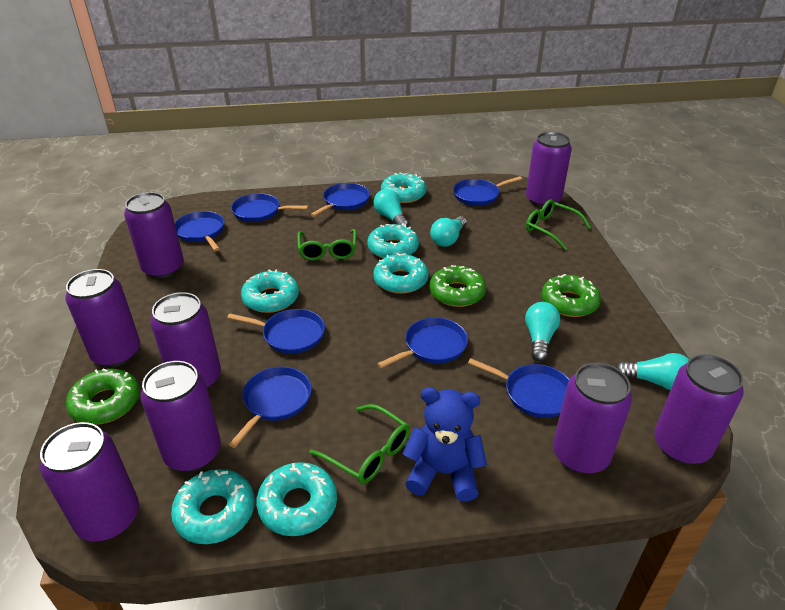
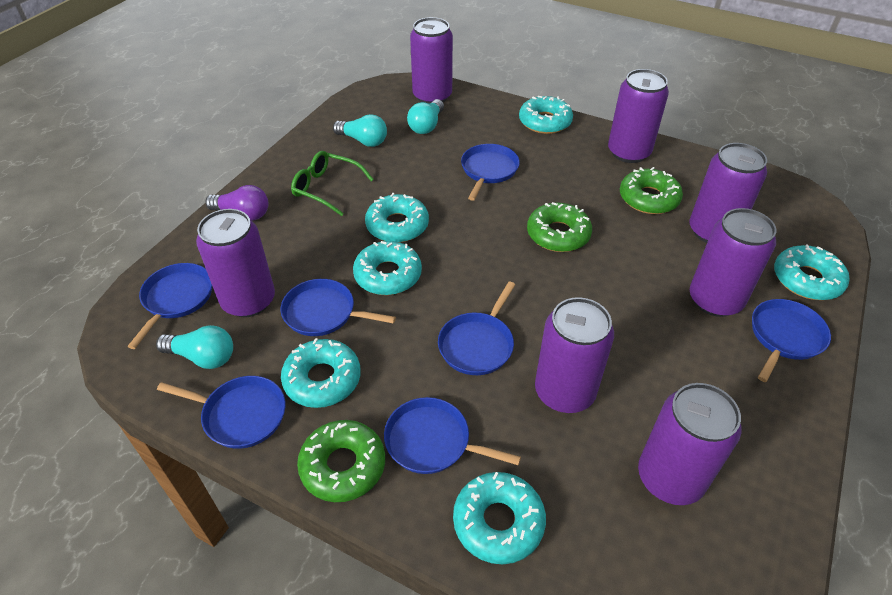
blue pan: [175,211,224,251] [227,309,325,354] [229,367,312,448] [231,193,308,222] [311,183,370,217] [377,317,468,368] [453,176,522,206] [468,358,569,418] = 8 -> [128,263,212,349] [157,376,286,449] [281,279,396,336] [384,397,521,474] [438,281,515,375] [461,144,520,201] [752,299,831,382] = 7
blue teddy bear: [403,387,487,502] = 1 -> none = 0
green glasses: [297,229,357,261] [309,404,410,484] [526,199,591,250] = 3 -> [291,151,374,216] = 1
purple can: [40,422,139,541] [65,269,140,367] [124,192,184,278] [141,361,221,472] [150,292,221,389] [526,132,572,207] [553,363,632,474] [654,354,744,464] = 8 -> [196,209,275,317] [410,17,453,104] [535,297,614,413] [608,69,669,163] [638,383,741,505] [689,143,767,243] [690,208,776,317] = 7
purple light bulb: none = 0 -> [205,185,268,221] = 1
turquoise light bulb: [373,189,409,227] [430,216,467,247] [525,302,560,362] [616,353,689,390] = 4 -> [156,325,233,369] [333,114,387,147] [407,99,444,134] = 3

